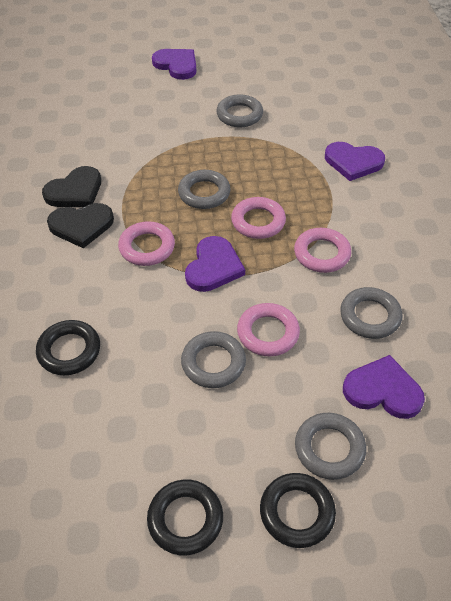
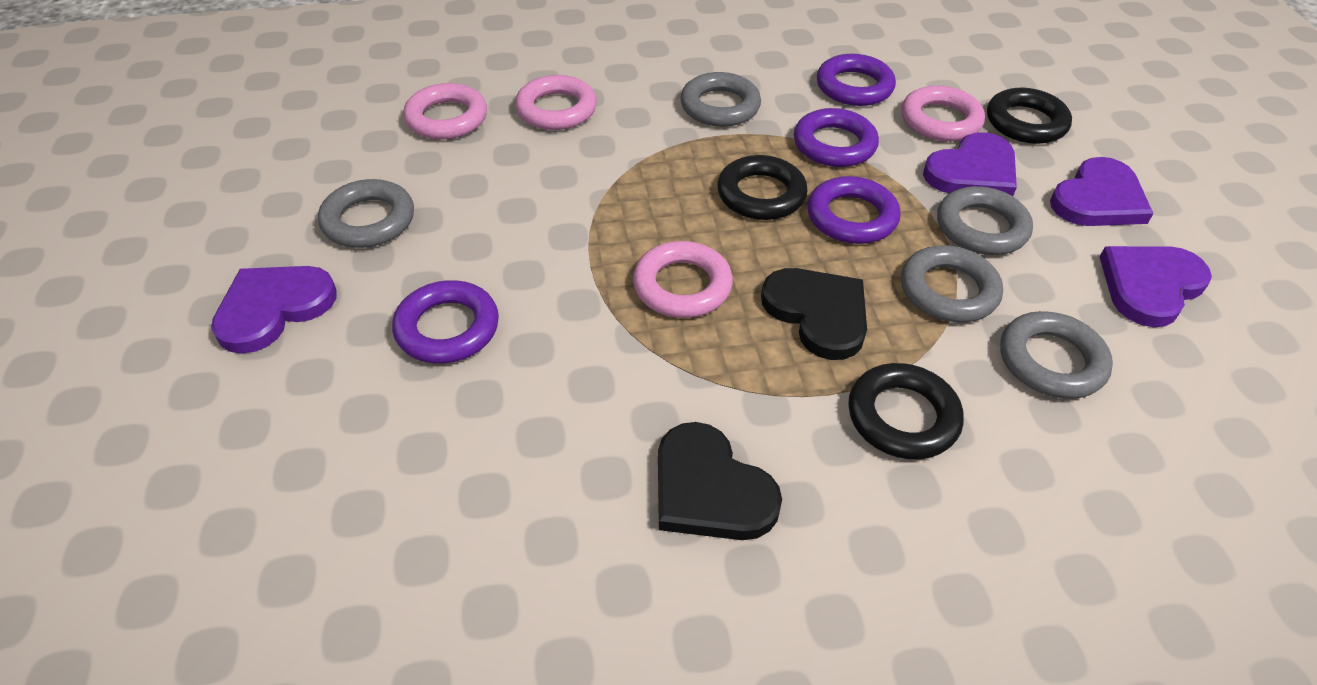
purple ring: none = 0 -> [392,280,499,364] [794,108,879,167] [807,176,901,244] [817,54,896,106] = 4

